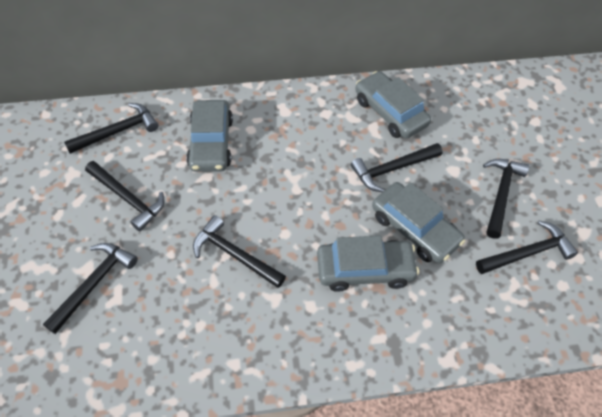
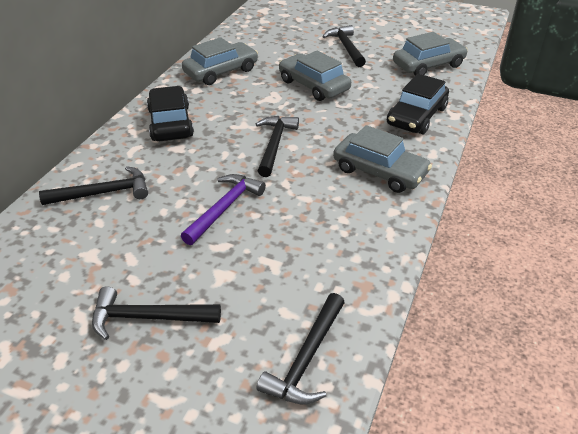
black car: none = 0 -> [147,86,194,141] [387,74,449,134] = 2
black hammer: [43,243,138,334] [64,103,158,154] [85,161,165,232] [193,215,286,288] [351,143,442,192] [476,221,578,274] [483,159,529,239] = 7 -> [39,166,148,205] [92,286,221,340] [256,116,299,177] [257,293,345,405] [322,25,366,67] = 5
purple hammer: none = 0 -> [181,174,266,245] = 1

